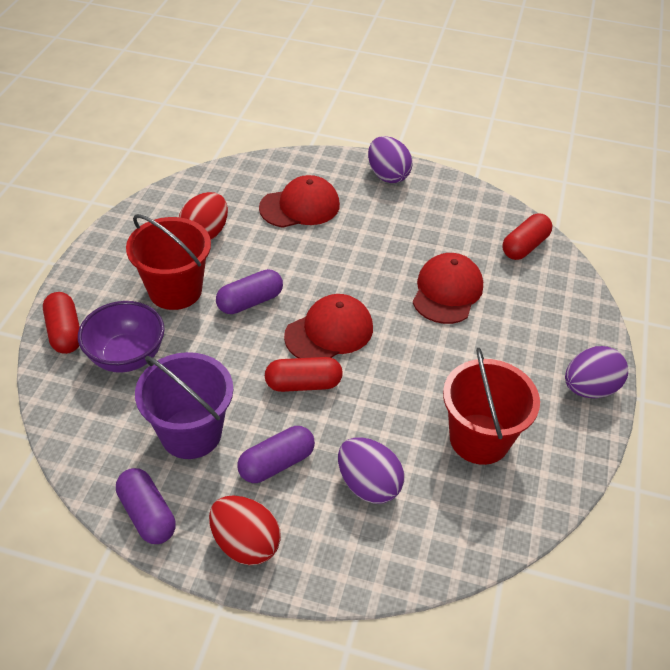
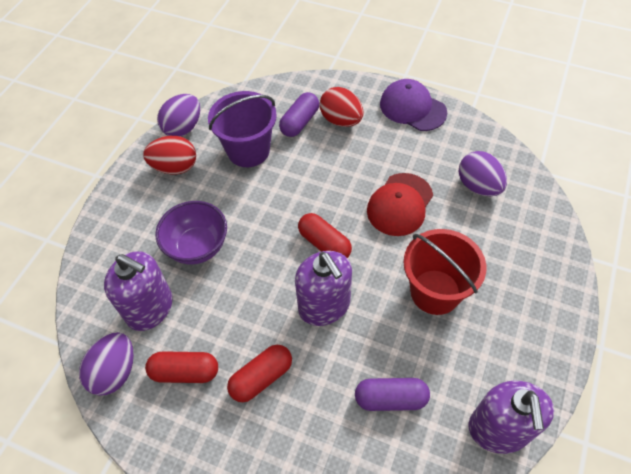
purple cap: none = 0 -> [380,79,447,131] = 1
purple capsule: [116,468,176,544] [216,269,283,314] [237,426,315,483] = 3 -> [279,92,319,137] [355,378,430,411] = 2
purple soap dispenser: none = 0 -> [104,251,173,331] [295,251,352,326] [469,380,554,454] = 3
red bucket: [126,214,211,310] [443,348,540,465] = 2 -> [403,229,486,315] = 1
red cap: [259,175,340,228] [284,294,373,358] [413,253,483,324] = 3 -> [367,173,433,236] = 1

